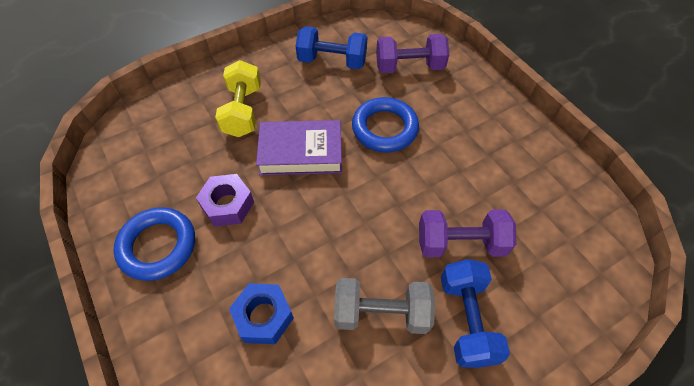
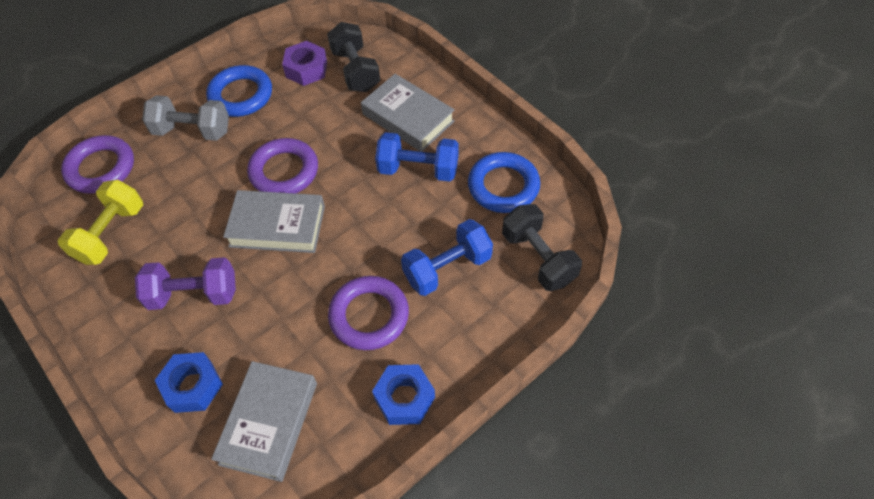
black dumbbell: none = 0 -> [327,22,380,92] [502,204,582,291] = 2
blue nut: [229,283,294,344] = 1 -> [155,352,223,413] [372,364,435,425] = 2
grey book: none = 0 -> [211,361,317,482] [223,190,325,253] [361,74,455,152] = 3
purple book: [256,120,342,175] = 1 -> none = 0
purple dumbbell: [376,34,449,73] [419,209,516,257] = 2 -> [135,257,236,310] = 1
purple ring: none = 0 -> [61,135,134,194] [247,138,318,193] [328,276,409,350] = 3

